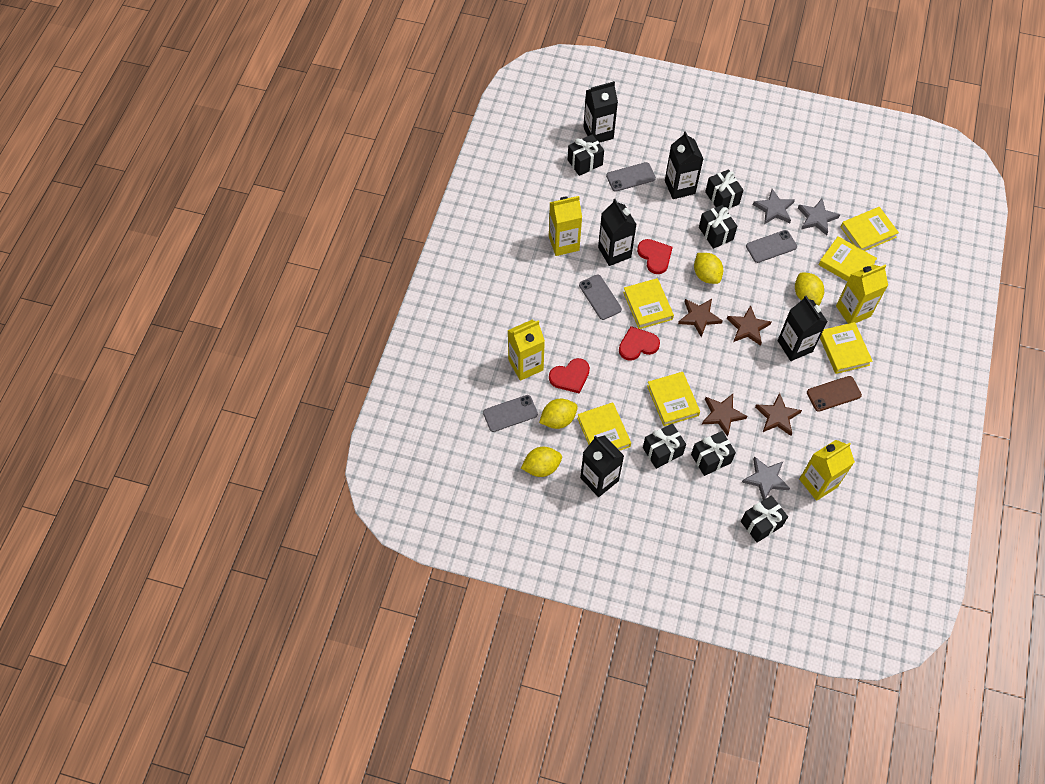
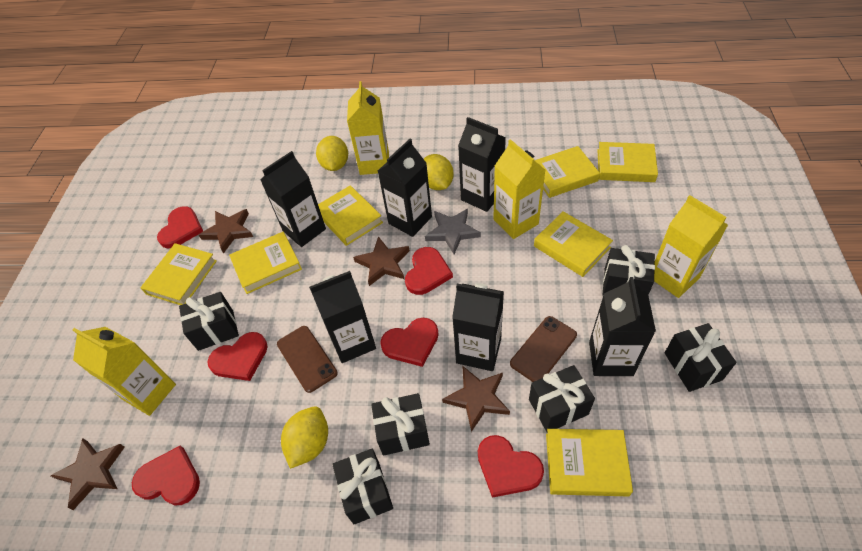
black carton: [580,435,624,497] [583,81,618,143] [598,199,637,266] [665,131,703,199] [778,296,827,361] = 5 -> [260,151,326,247] [309,271,376,363] [378,139,432,237] [452,283,504,371] [458,117,506,212] [589,277,656,376] = 6
brown phone: [807,376,862,412] = 1 -> [277,326,338,393] [510,316,577,382] = 2
grey phone: [483,395,538,432] [579,275,622,320] [606,162,656,192] [746,230,797,263] = 4 -> none = 0
grey star: [742,456,790,500] [753,189,795,225] [798,199,840,235] = 3 -> [425,209,481,254] = 1
red heart: [549,358,590,394] [619,326,660,361] [637,239,673,274] = 3 -> [132,445,200,505] [157,206,203,249] [207,332,268,381] [380,318,439,367] [405,247,453,295] [478,435,544,498] = 6
yellow book: [577,402,631,451] [623,278,674,329] [647,372,700,426] [818,236,877,281] [820,322,873,374] [841,207,899,251] = 6 -> [140,243,217,305] [229,232,302,294] [318,185,383,246] [534,146,600,198] [534,211,613,277] [546,429,633,497] [598,142,658,182] = 7
yellow lemon: [521,447,562,477] [539,399,578,429] [694,253,723,284] [795,272,824,305] = 4 -> [281,406,328,469] [316,136,348,171] [424,154,454,190] = 3

